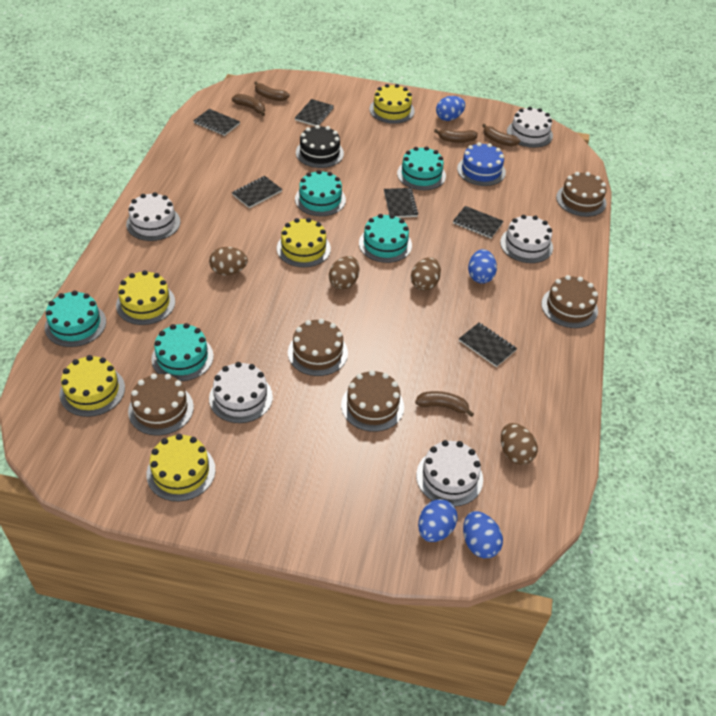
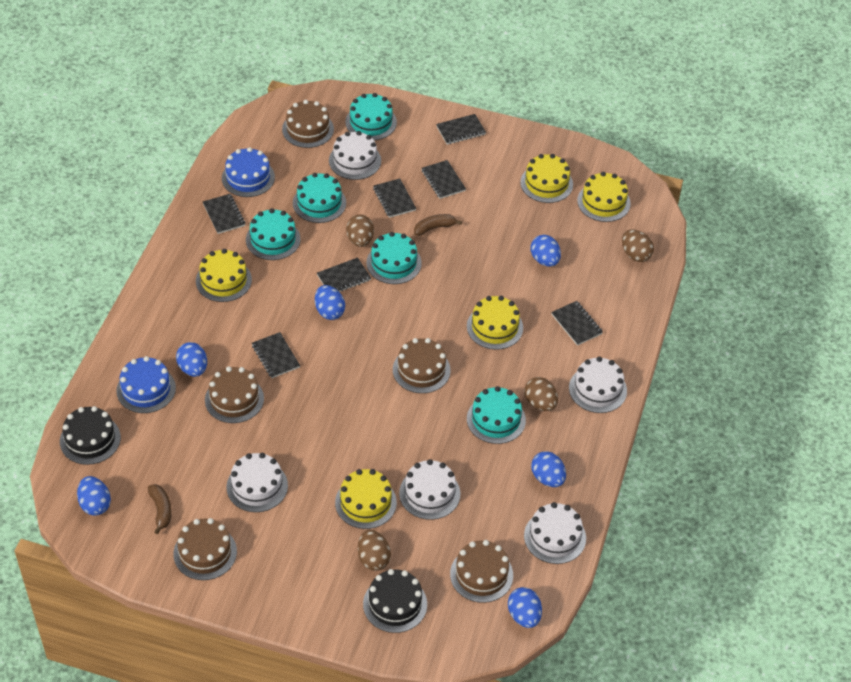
black cake: [296,125,344,168] = 1 -> [60,406,121,465] [363,569,427,633] = 2
black notebook: [193,109,240,136] [232,176,282,208] [295,99,334,126] [384,188,418,218] [453,206,503,238] [459,323,517,367] = 6 -> [203,194,245,234] [252,332,300,378] [317,257,371,292] [373,179,416,218] [422,160,466,199] [436,114,486,145] [551,301,603,346] = 7
blue cake: [457,142,506,186] = 1 -> [116,356,176,413] [222,147,275,197] = 2
blue egg: [418,499,458,542] [436,96,465,121] [463,511,503,558] [468,249,497,283] = 4 -> [77,476,111,516] [176,342,207,377] [315,285,345,320] [508,587,542,628] [531,235,561,267] [531,451,566,487] = 6
brown banana: [232,94,265,116] [254,81,290,101] [415,391,474,417] [434,129,478,143] [482,124,520,146] = 5 -> [148,484,172,534] [414,214,462,236] = 2

